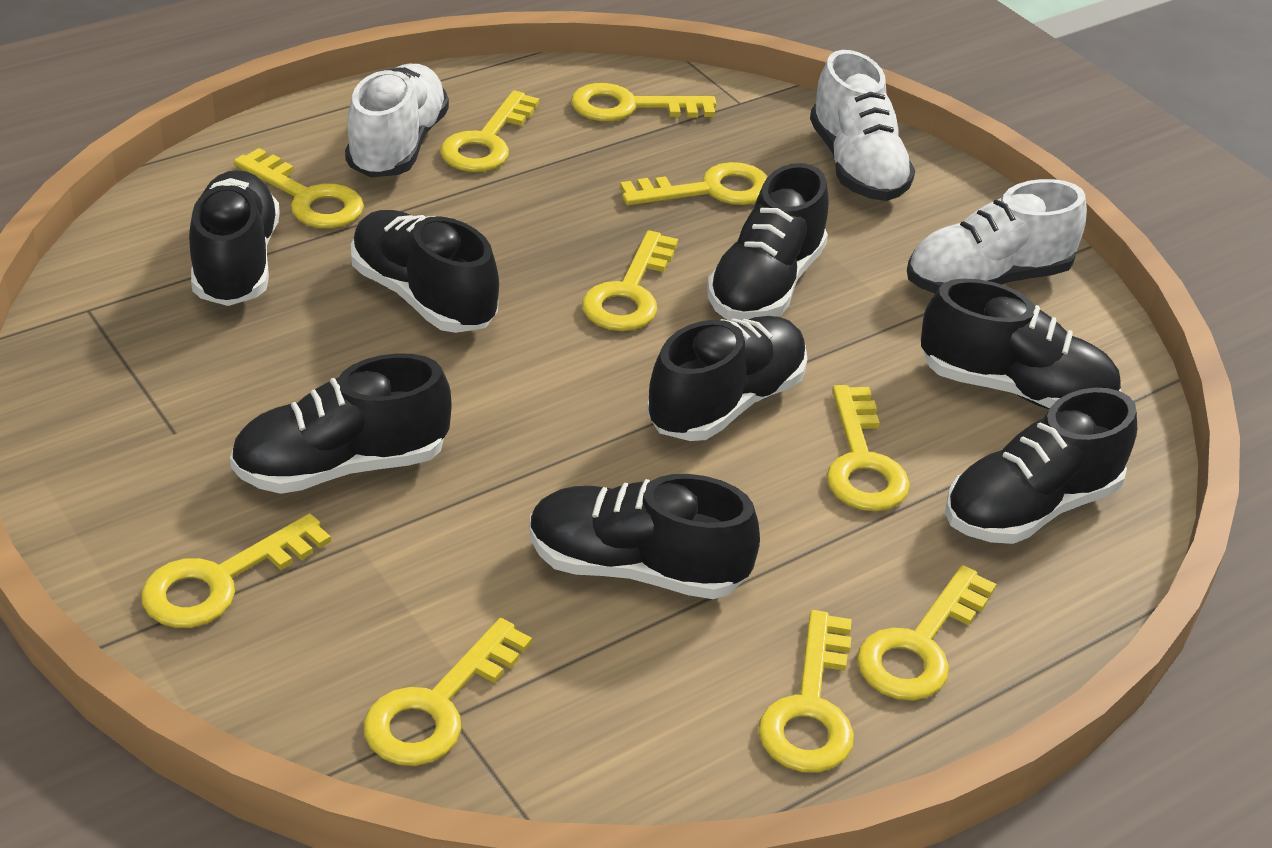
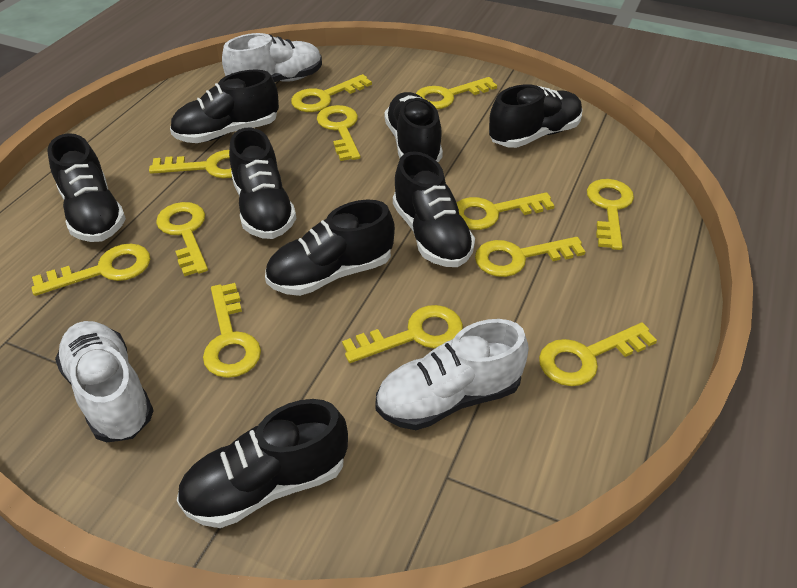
yellow key: [141,514,331,628] [234,148,364,228] [364,618,532,766] [440,90,540,172] [571,83,717,121] [582,230,678,331] [620,162,768,205] [758,610,854,773] [827,385,910,511] [857,565,997,700] = 10 -> [31,244,150,296] [149,150,232,178] [156,202,208,276] [203,283,261,378] [291,74,372,112] [317,105,360,161] [342,305,463,363] [416,77,497,109] [457,192,555,230] [475,237,585,277] [539,322,657,386] [587,179,634,250] = 12

